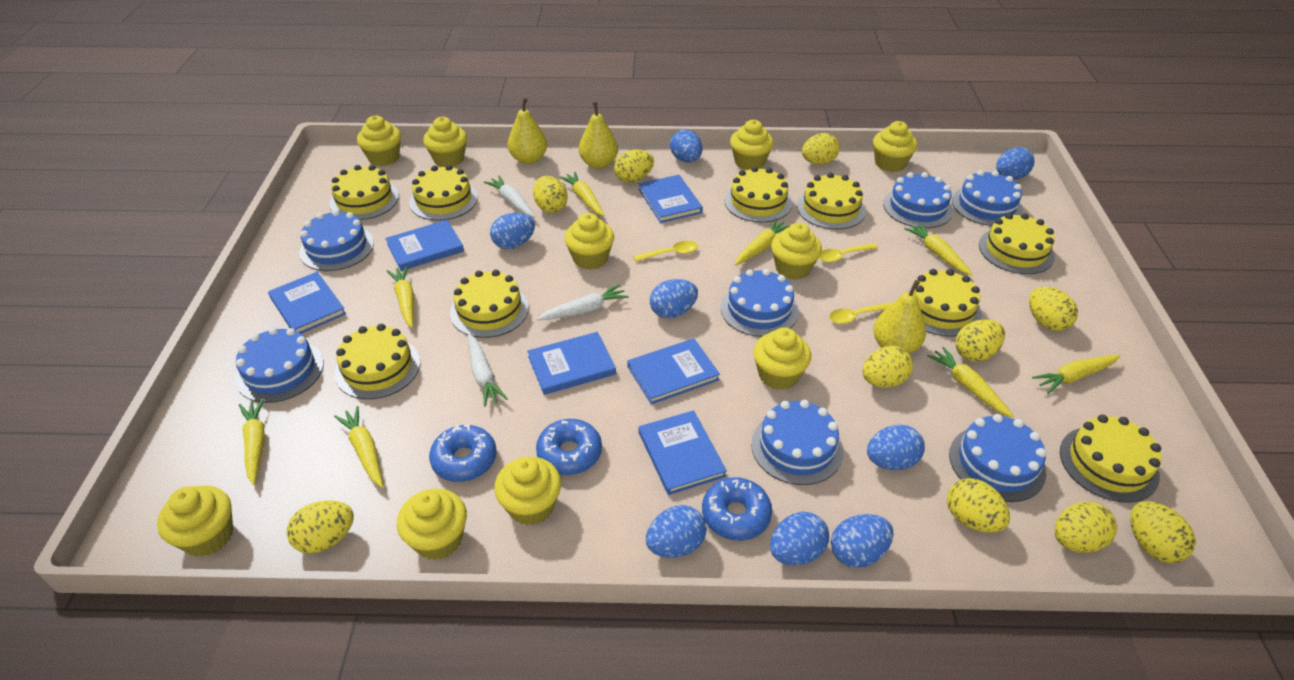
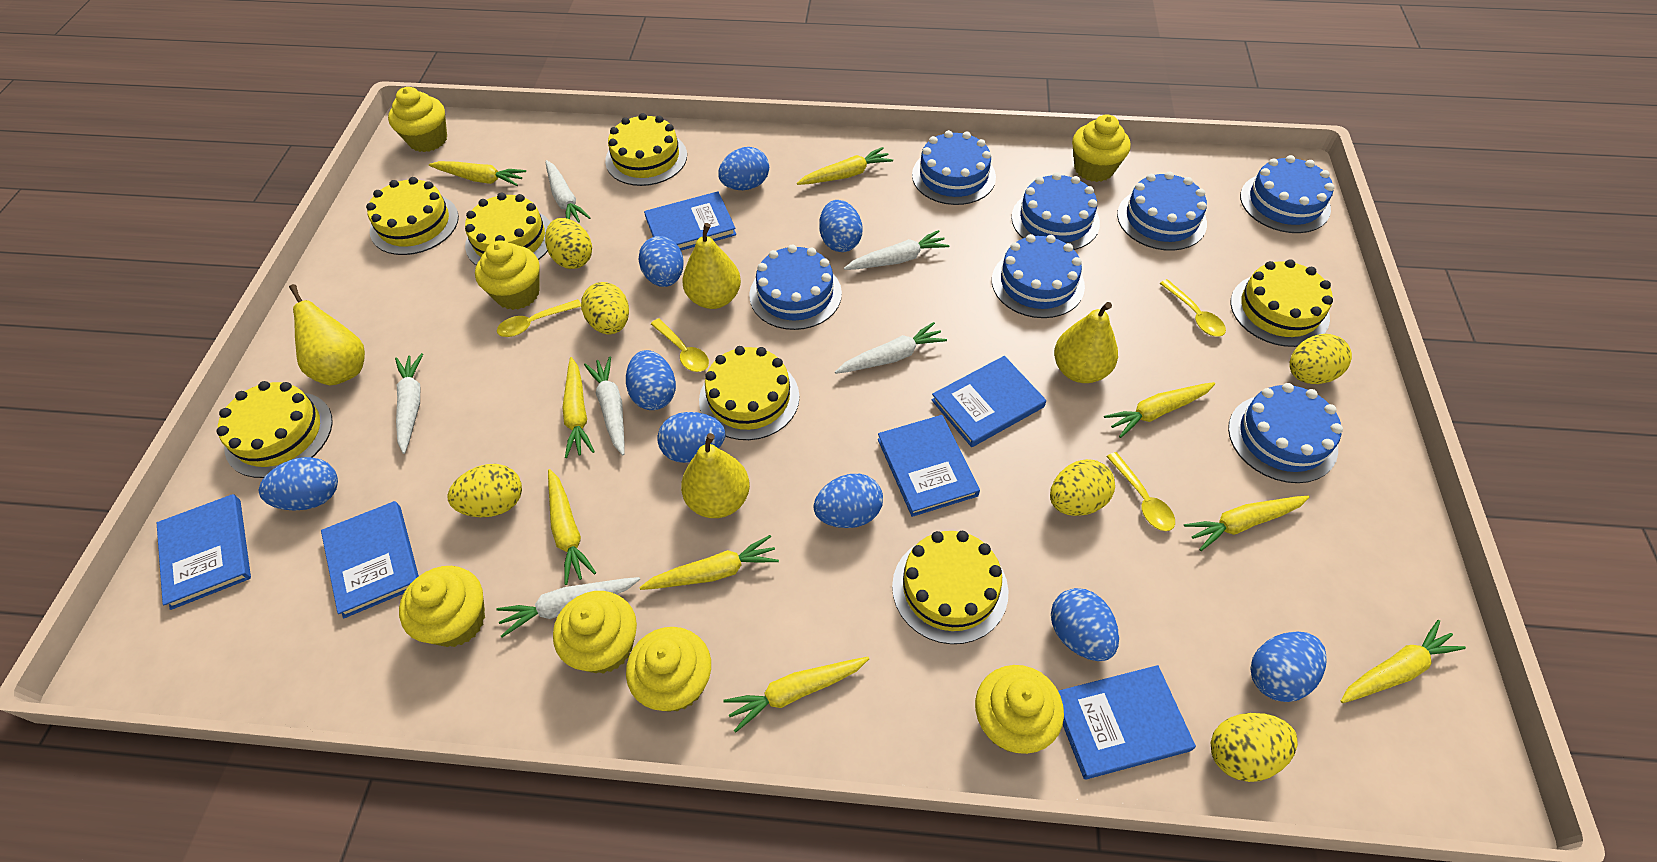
blue donut: [429,425,497,482] [536,419,602,475] [702,477,772,540] = 3 -> none = 0
blue egg: [490,213,535,249] [646,505,707,558] [650,279,698,318] [670,129,702,163] [770,512,829,566] [831,514,894,568] [867,425,925,470] [996,147,1035,180] = 8 -> [259,457,338,511] [626,350,676,410] [639,236,684,287] [657,412,725,463] [718,147,769,190] [813,474,883,528] [819,200,862,252] [1051,588,1119,661] [1251,631,1327,702] = 9
white carrot: [468,334,508,407] [484,176,535,218] [537,284,629,320] = 3 -> [395,353,423,454] [496,577,640,638] [545,160,590,223] [584,356,624,455] [835,322,947,374] [844,230,950,270] = 6
yellow cake: [329,165,399,220] [334,324,420,399] [409,165,478,221] [450,270,529,338] [724,166,792,222] [797,172,866,229] [906,269,982,337] [979,213,1055,274] [1060,415,1161,503] = 9 -> [216,381,333,478] [366,177,459,255] [465,193,551,265] [605,113,687,186] [699,346,800,440] [892,531,1009,644] [1231,259,1333,347] = 7
yellow carrot: [239,398,265,485] [334,406,383,488] [387,266,414,328] [559,171,605,216] [735,218,791,266] [904,223,973,276] [927,347,1014,418] [1032,355,1120,394] = 8 -> [429,161,526,186] [548,469,596,585] [562,357,595,458] [639,535,779,590] [723,657,869,732] [797,147,893,185] [1104,382,1215,438] [1184,496,1309,551] [1341,620,1466,703] = 9
yellow cupcake: [157,485,233,557] [357,116,401,166] [397,489,467,560] [423,117,467,167] [494,457,561,525] [564,213,614,270] [730,120,774,170] [753,327,811,390] [771,223,822,280] [873,121,917,172] = 10 -> [388,87,447,152] [399,566,485,647] [475,240,540,310] [553,591,637,674] [626,627,711,712] [975,665,1064,754] [1072,114,1131,182] = 7
yellow egg: [287,500,354,554] [533,176,568,213] [614,149,654,183] [802,133,840,165] [862,346,913,388] [947,478,1010,533] [956,319,1005,362] [1029,287,1078,331] [1054,501,1117,553] [1130,501,1196,563] = 10 -> [447,464,522,517] [545,218,592,269] [581,282,629,334] [1050,459,1115,516] [1211,713,1298,782] [1289,334,1352,384] = 6
yellow pear: [508,98,547,164] [579,102,618,169] [873,280,926,354] = 3 -> [289,284,365,386] [681,433,750,518] [682,223,741,309] [1054,302,1118,383] = 4
yellow spoon: [633,241,698,262] [819,243,878,262] [829,302,892,324] = 3 -> [497,299,581,337] [651,318,709,372] [1107,452,1175,531] [1160,279,1226,337] = 4

